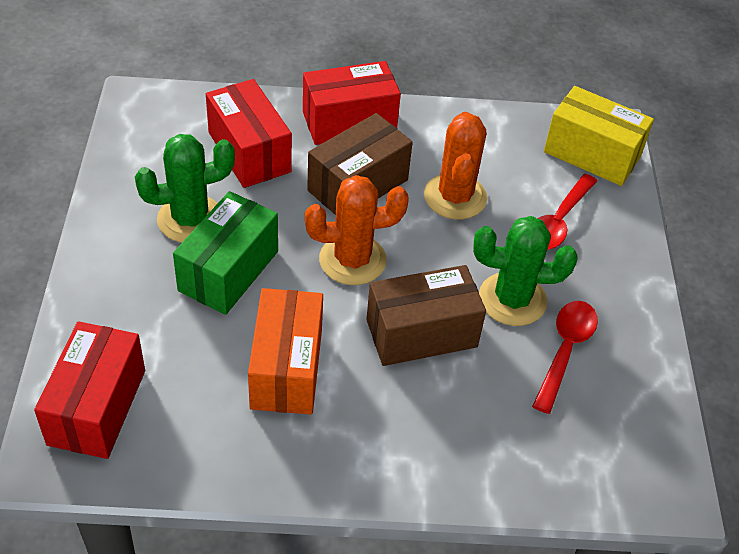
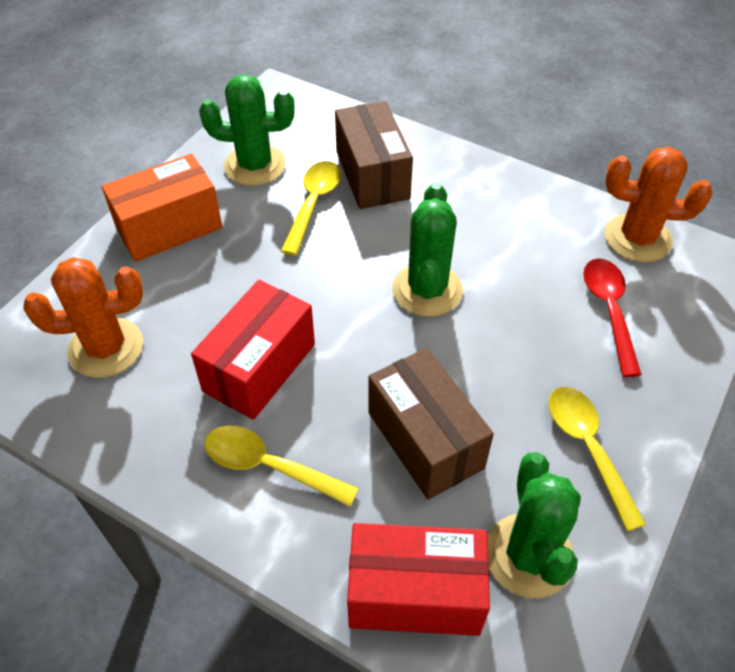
green box: [173,191,278,315] = 1 -> none = 0
green cactus: [135,134,235,243] [473,216,578,326] = 2 -> [199,74,295,186] [392,183,463,317] [487,452,581,598] = 3
red box: [34,321,145,459] [206,79,292,188] [303,61,401,145] = 3 -> [191,280,315,420] [347,523,490,636] = 2
red spoon: [532,301,598,414] [537,174,597,250] = 2 -> [583,259,642,377] = 1
yellow box: [544,86,654,186] = 1 -> none = 0
yellow spoon: none = 0 -> [204,425,359,507] [281,161,341,256] [548,387,646,532] = 3

